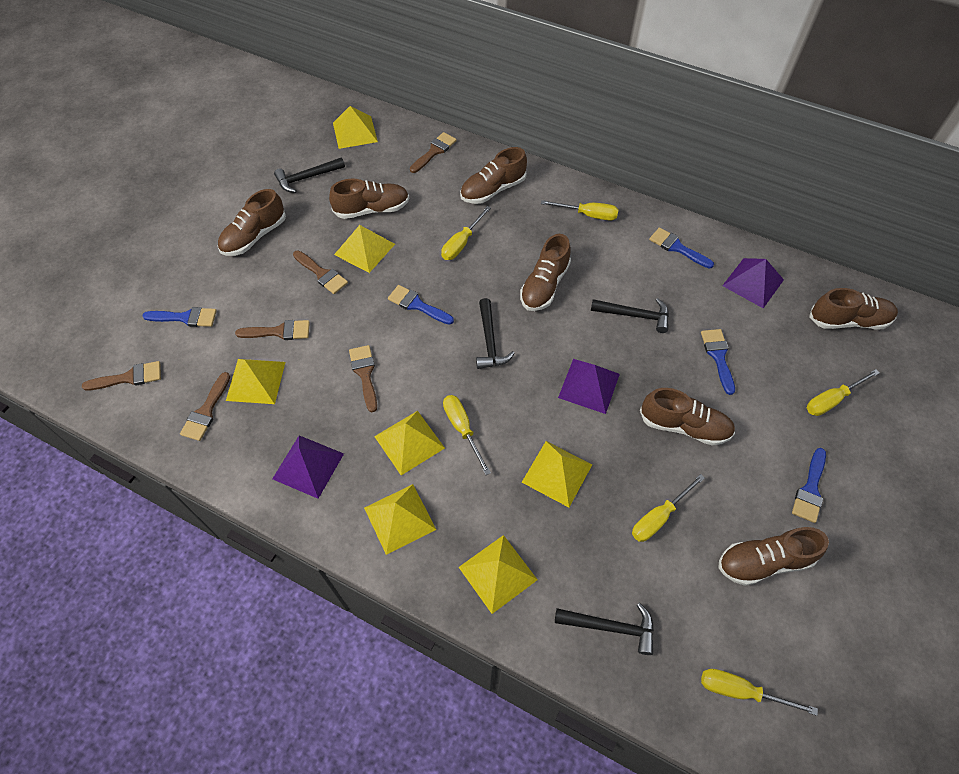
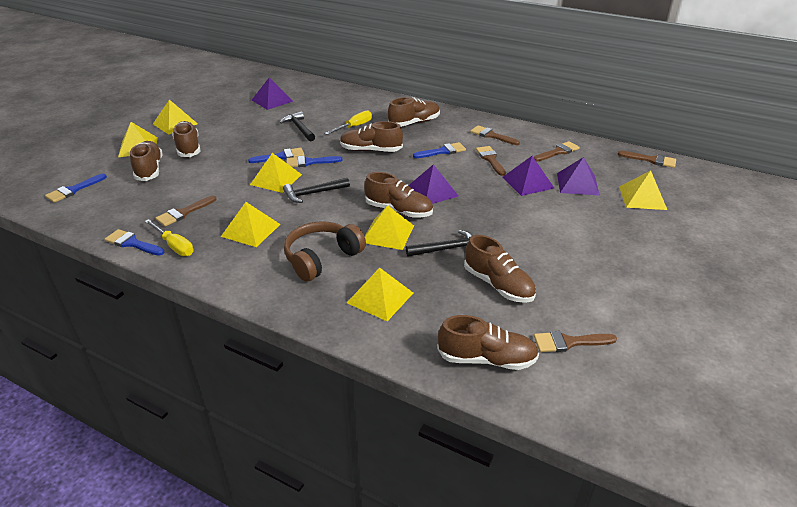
black hammer: [274,157,345,193] [476,298,515,369] [555,603,654,655] [591,298,669,333] = 4 -> [280,111,315,142] [283,178,350,203] [406,230,473,256] = 3
brown headphones: none = 0 -> [284,221,366,282] = 1
purple pyramid: [272,435,344,499] [558,359,620,414] [722,258,784,308] = 3 -> [252,78,293,110] [408,164,458,204] [502,156,554,196] [557,157,600,196] = 4
yellow screwdriver: [441,206,491,260] [443,395,491,475] [541,200,618,221] [632,474,705,542] [701,669,818,716] [807,369,880,416] = 6 -> [145,219,194,256] [325,110,372,135] = 2

